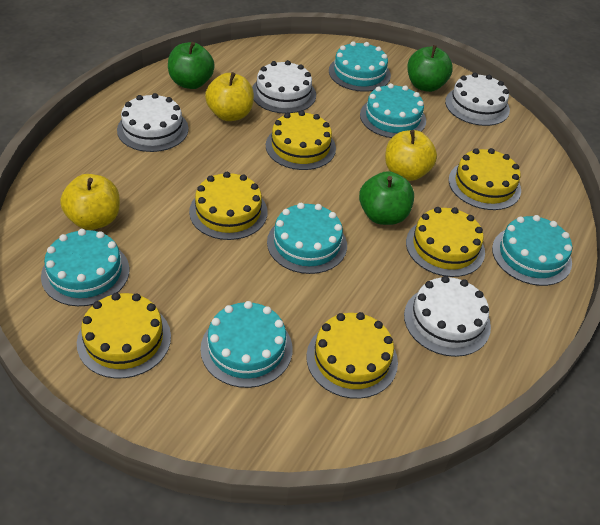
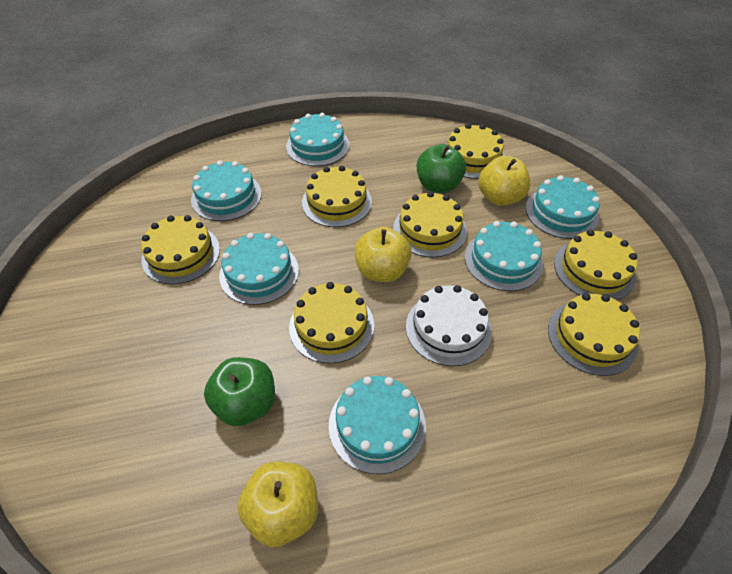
green apple: [168,42,215,89] [359,171,414,225] [407,45,453,92] = 3 -> [204,357,275,426] [417,144,466,193] = 2
white cake: [117,93,189,152] [252,60,316,114] [404,276,491,357] [445,73,510,126] = 4 -> [406,285,492,366] = 1
yellow cake: [77,293,171,378] [189,172,268,240] [266,110,336,170] [306,312,398,399] [406,207,485,277] [449,148,521,210] = 6 -> [141,215,220,284] [289,282,374,364] [302,166,372,227] [393,191,467,258] [446,124,505,179] [548,293,640,376] [554,230,637,300] = 7

